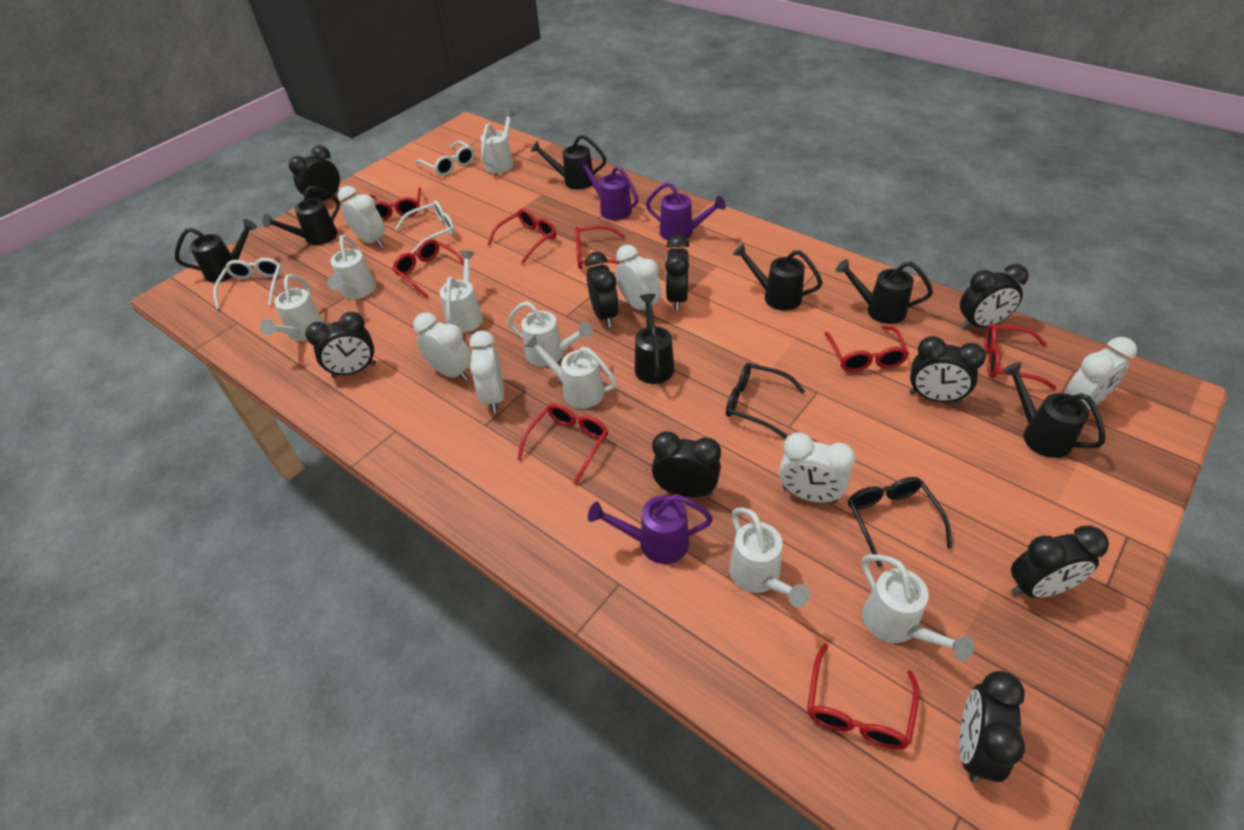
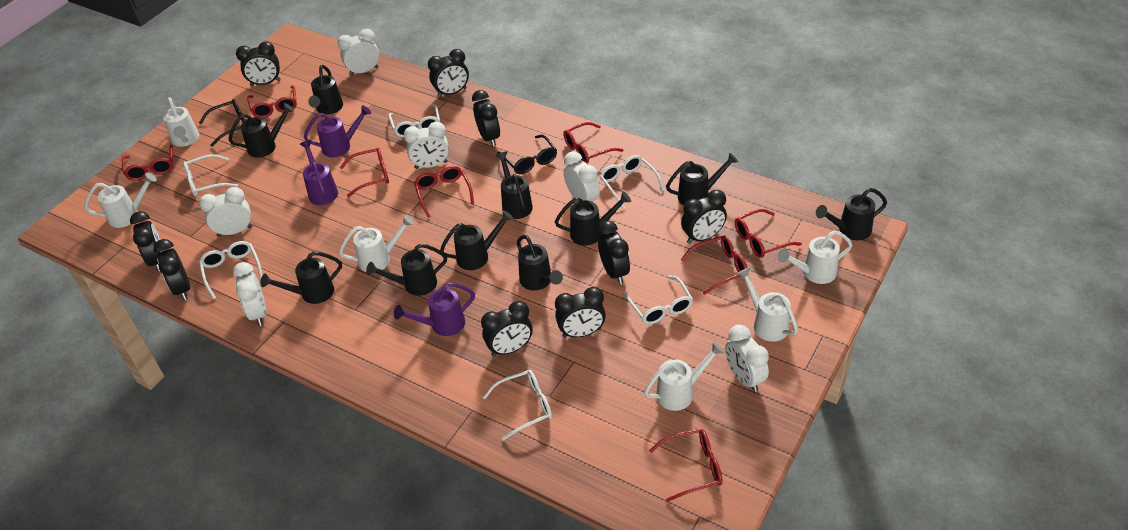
black watering can: [175,219,257,283] [262,186,340,245] [530,135,606,189] [635,294,674,384] [733,243,823,311] [836,259,933,324] [1002,362,1105,458] = 7 -> [228,103,294,158] [261,251,342,304] [308,65,343,114] [366,244,447,296] [440,210,513,270] [495,152,533,219] [517,235,563,291] [555,192,631,245] [666,153,738,206] [816,188,887,240] = 10
white glasses: [213,258,282,309] [395,201,456,253] [415,141,475,176] = 3 -> [183,154,238,197] [199,241,262,299] [388,104,440,138] [483,370,552,441] [600,155,664,209] [622,275,693,325] = 6
white watering can: [260,274,324,341] [327,235,376,299] [440,250,483,333] [480,109,516,174] [508,301,593,367] [524,334,617,409] [729,507,810,607] [862,554,974,661] = 8 -> [84,172,157,228] [163,97,199,147] [339,215,414,273] [644,342,724,411] [737,267,798,342] [778,231,852,284] = 6

